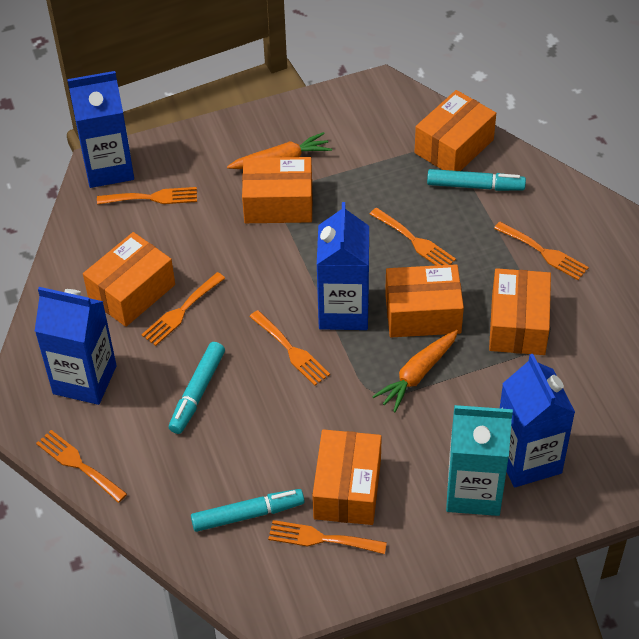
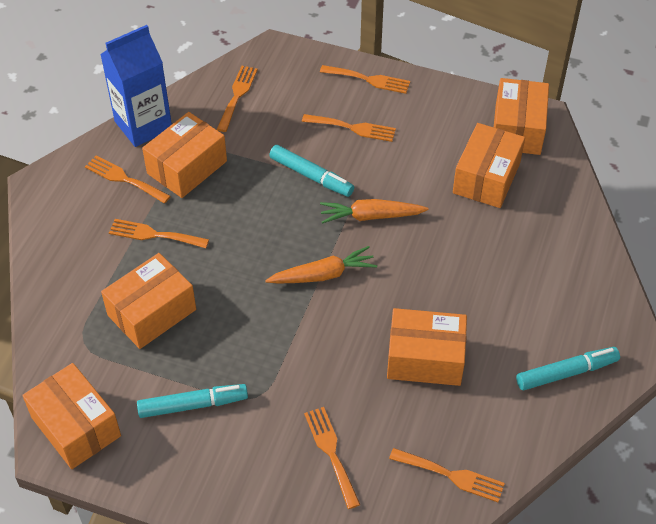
blue carton: [35,287,117,405] [67,71,134,188] [317,202,369,330] [500,354,575,487] = 4 -> [100,25,172,147] = 1
turquoise carton: [446,405,513,516] = 1 -> none = 0

